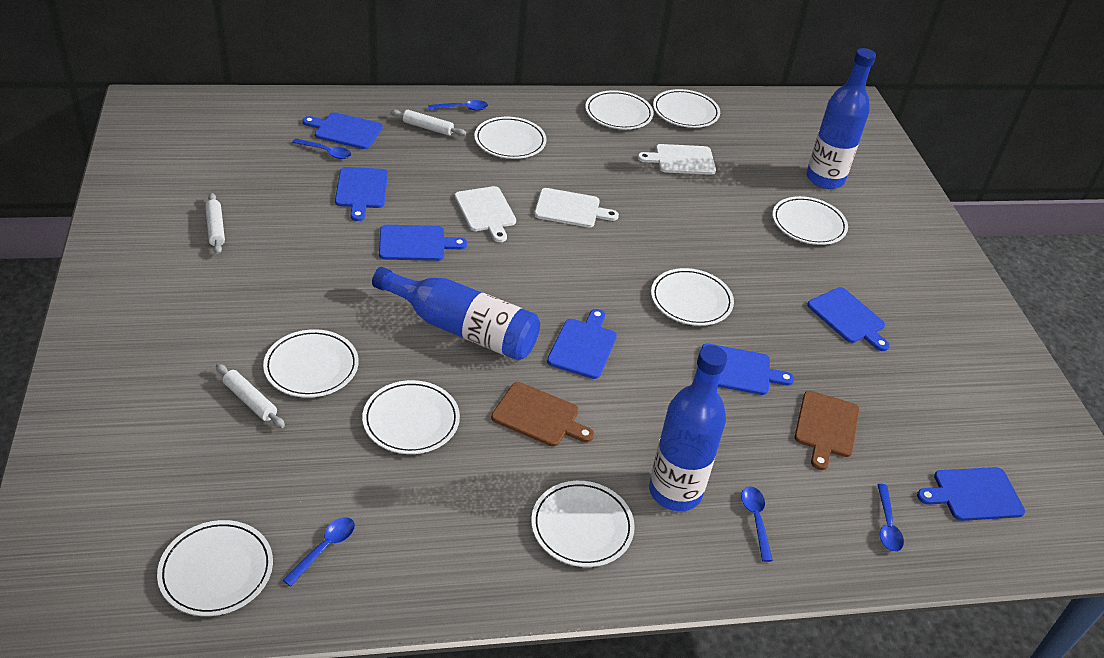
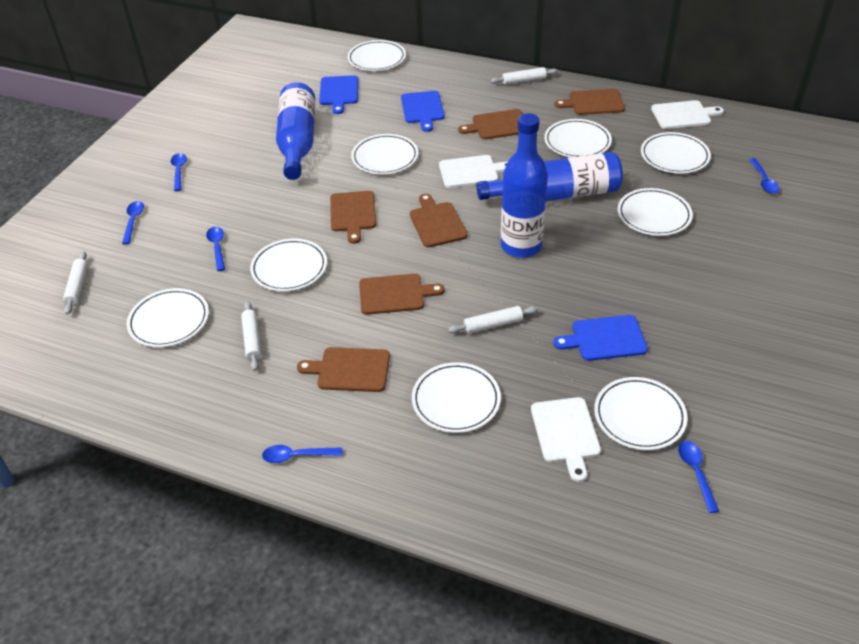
blue cutting board: [302,112,383,149] [335,167,388,221] [379,225,467,261] [547,309,617,379] [702,343,795,395] [807,287,889,351] [917,467,1025,521] = 7 -> [319,75,358,114] [401,91,445,132] [553,315,648,361] = 3
blue spoon: [283,517,355,587] [292,138,351,159] [428,100,488,111] [741,486,773,562] [877,484,904,552] = 5 -> [122,201,144,244] [171,153,187,191] [206,227,225,271] [262,445,343,463] [678,441,719,513] [749,158,779,194] = 6
brown cutting board: [491,382,594,447] [795,391,860,470] = 2 -> [297,347,390,392] [330,191,376,244] [359,274,445,315] [410,194,468,247] [458,109,523,140] [554,89,625,115] = 6
white rolling pin: [205,193,225,254] [216,364,285,428] [391,109,466,136] = 3 -> [63,251,88,314] [241,301,261,371] [448,306,538,334] [490,67,558,85] = 4

